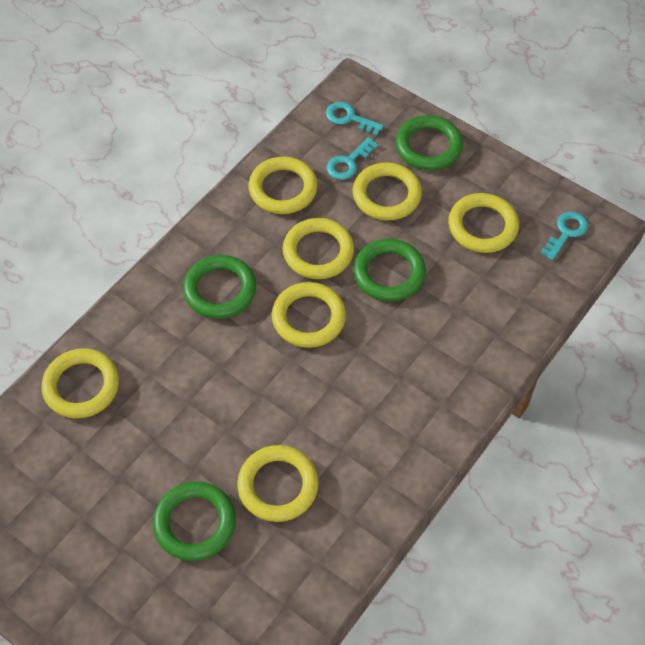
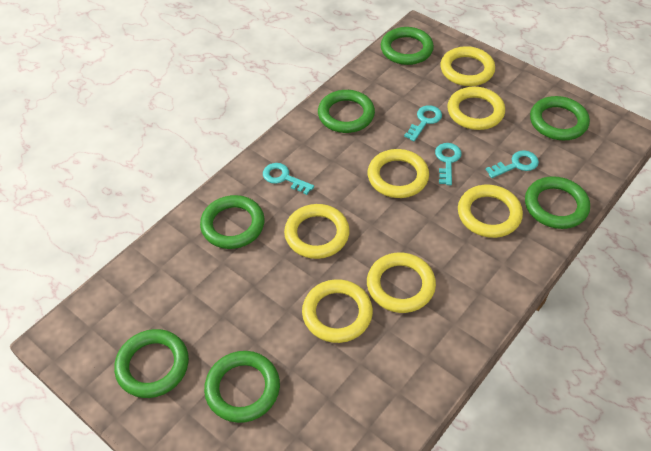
green ring: [153,481,236,561] [183,255,256,319] [353,239,426,302] [396,115,463,170] = 4 -> [114,329,189,398] [200,195,265,249] [204,351,280,423] [318,90,375,133] [381,27,434,65] [525,176,590,229] [530,96,590,140] = 7
turquoise key: [326,102,384,136] [327,137,379,180] [540,212,588,260] = 3 -> [263,163,314,195] [404,105,442,141] [435,143,461,185] [486,150,539,178] = 4

